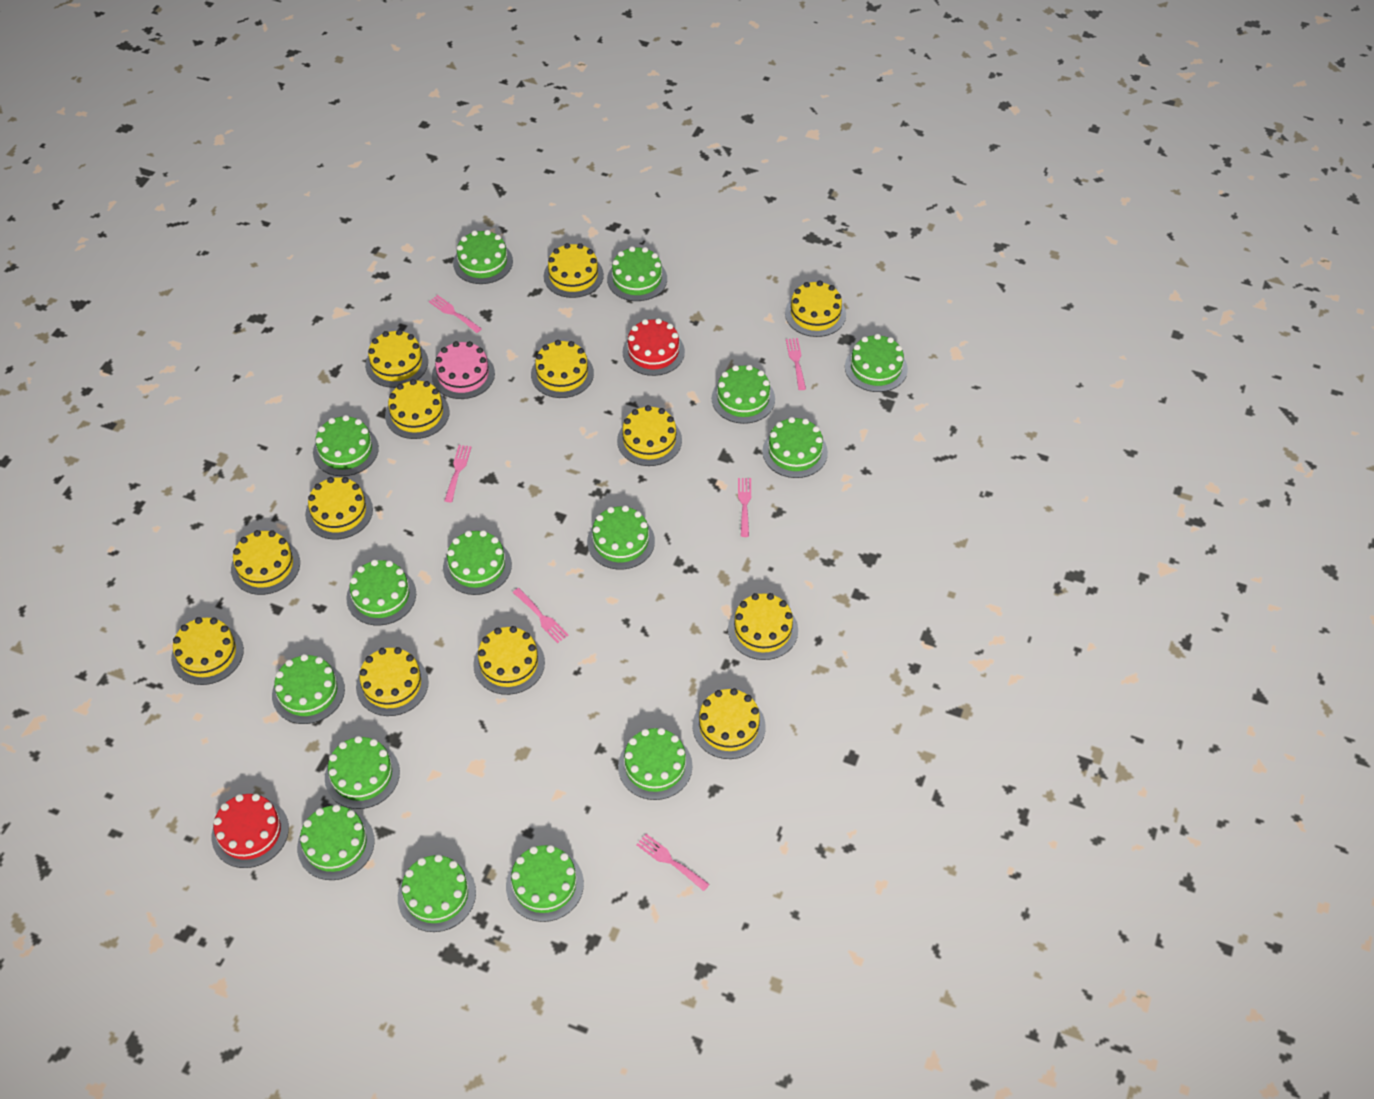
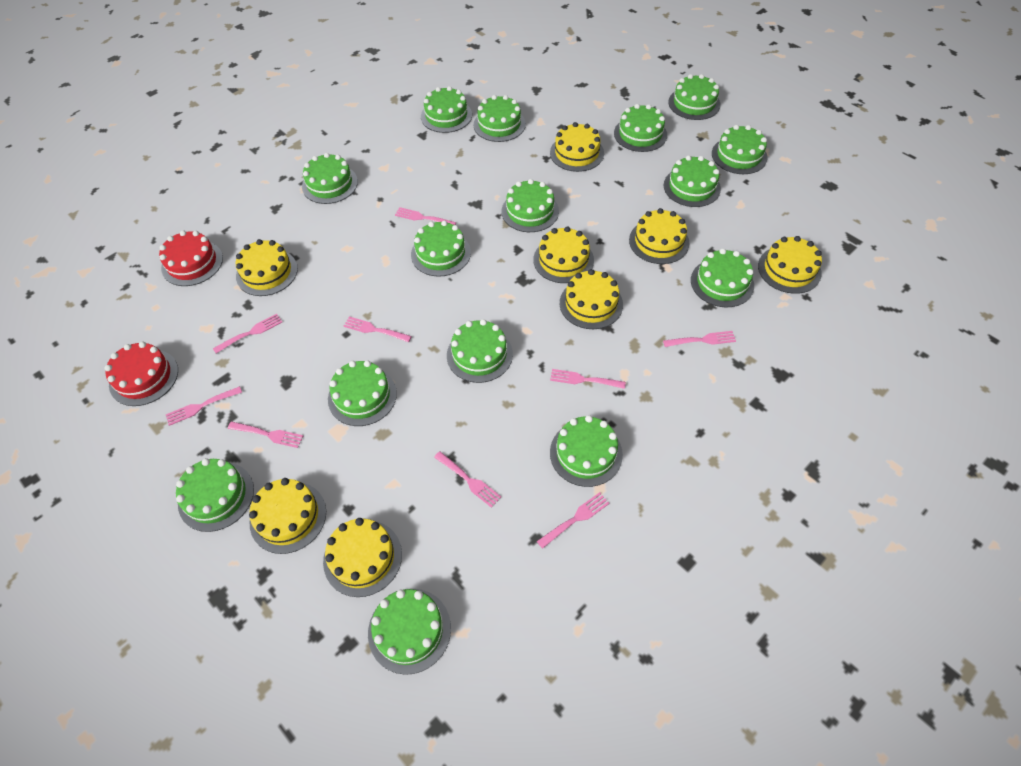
pink cake: [432,341,495,399] = 1 -> none = 0
pink fork: [429,295,482,333] [445,445,472,502] [513,588,569,643] [636,834,709,891] [738,478,751,537] [786,338,806,390] = 6 -> [166,386,242,426] [213,314,282,353] [228,421,303,448] [344,317,412,342] [395,207,456,225] [434,451,501,508] [537,492,609,549] [550,369,626,389] [663,331,736,347] = 9
yellow cake: [171,617,244,685] [231,530,300,595] [305,477,373,539] [356,647,429,716] [365,330,428,388] [385,379,449,439] [473,626,545,695] [531,340,594,398] [544,243,604,298] [617,405,682,466] [692,688,766,759] [728,593,798,660] [785,281,846,337] = 13 -> [236,239,298,296] [249,478,326,554] [323,518,402,597] [533,227,594,283] [550,122,604,172] [560,269,623,329] [629,208,690,264] [758,236,822,294] = 8

